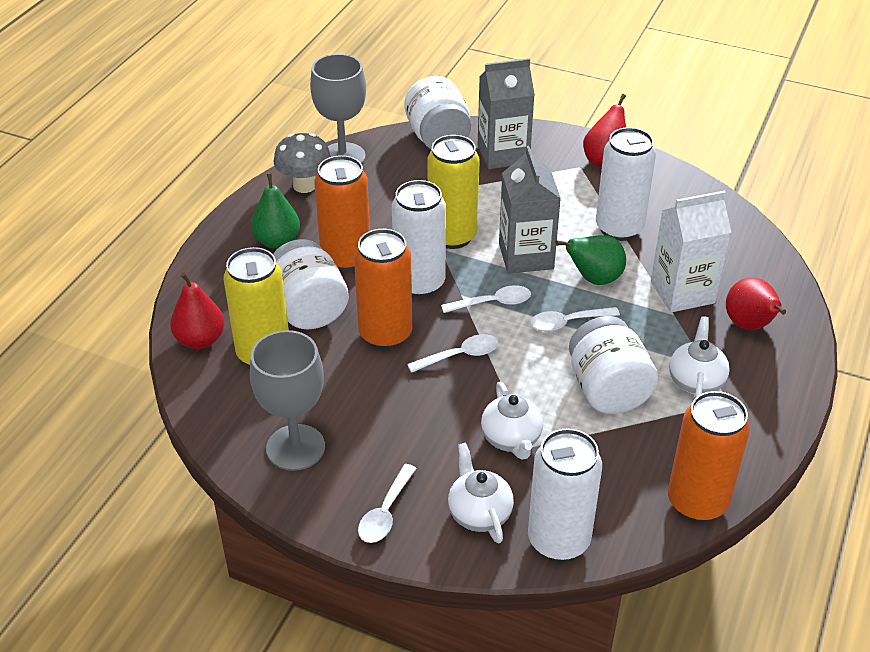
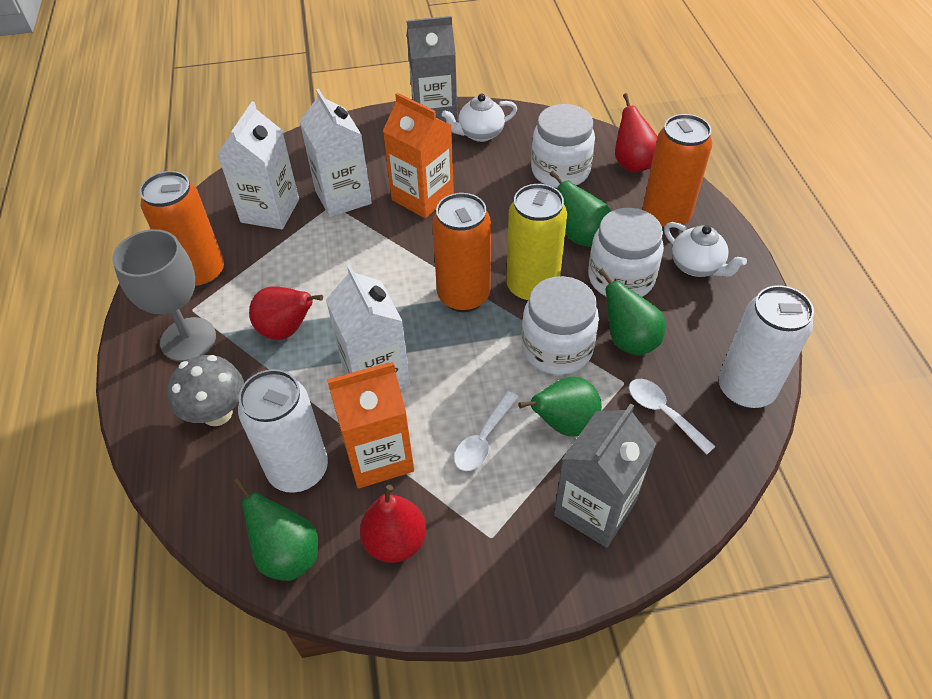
green pear: [251,173,300,249] [555,235,626,285] = 2 -> [233,478,318,581] [518,377,602,437] [550,170,611,247] [598,268,665,355] = 4
grey goblet: [250,330,325,471] [310,54,366,164] = 2 -> [112,229,216,362] = 1
orange carton: none = 0 -> [327,362,414,489] [383,93,454,218] = 2
white can: [392,180,446,298] [528,428,602,561] [596,127,656,241] = 3 -> [238,369,328,493] [719,285,814,409] = 2
white carton: [651,191,731,313] = 1 -> [217,101,299,229] [300,89,372,217] [326,265,410,389] = 3
white spoon: [358,464,417,543] [407,334,498,373] [441,285,531,313] [530,307,620,332] = 4 -> [454,391,518,471] [629,379,716,455] = 2
white teapot: [448,442,514,543] [481,382,543,459] [669,316,730,401] = 3 -> [442,93,517,142] [664,222,747,277] = 2
yellow can: [224,247,289,367] [428,135,480,249] = 2 -> [506,184,567,302] = 1

